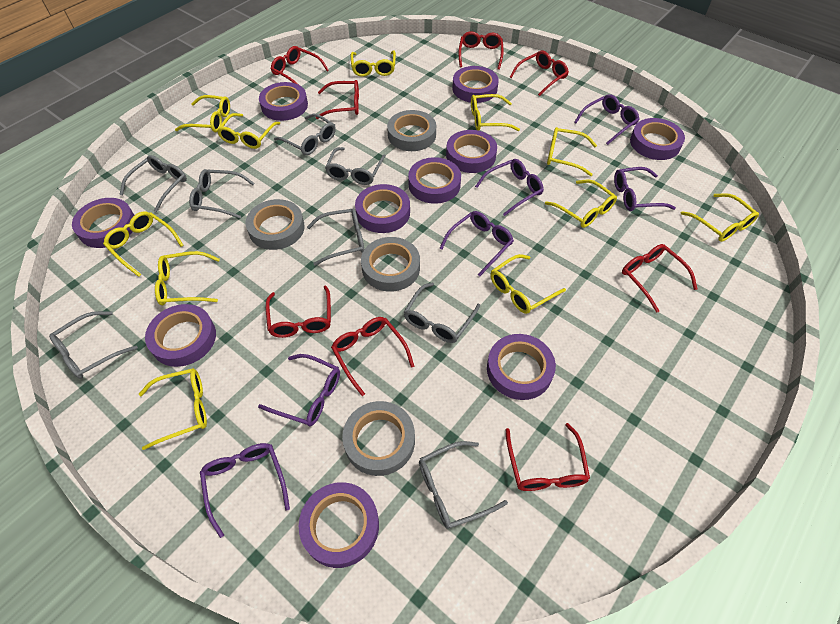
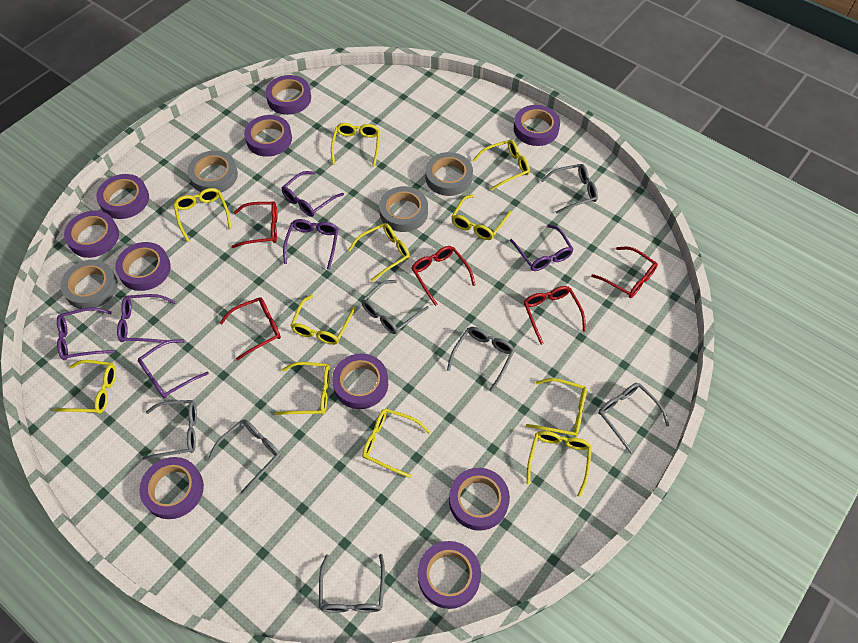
grey glasses: [49,311,138,379] [119,155,187,212] [189,169,255,219] [274,114,336,155] [307,209,364,266] [325,147,386,185] [404,282,480,343] [419,441,508,529] = 8 -> [142,400,197,460] [208,419,281,494] [319,554,385,613] [362,280,429,334] [447,327,515,392] [541,164,598,214] [598,383,669,454] = 7
red glasses: [266,285,331,338] [271,46,329,85] [316,80,359,119] [331,317,414,396] [458,31,504,70] [506,423,590,491] [510,51,569,96] [622,244,697,313] = 8 -> [220,297,281,361] [232,202,277,248] [411,246,475,306] [524,286,586,345] [591,247,658,298] = 5

